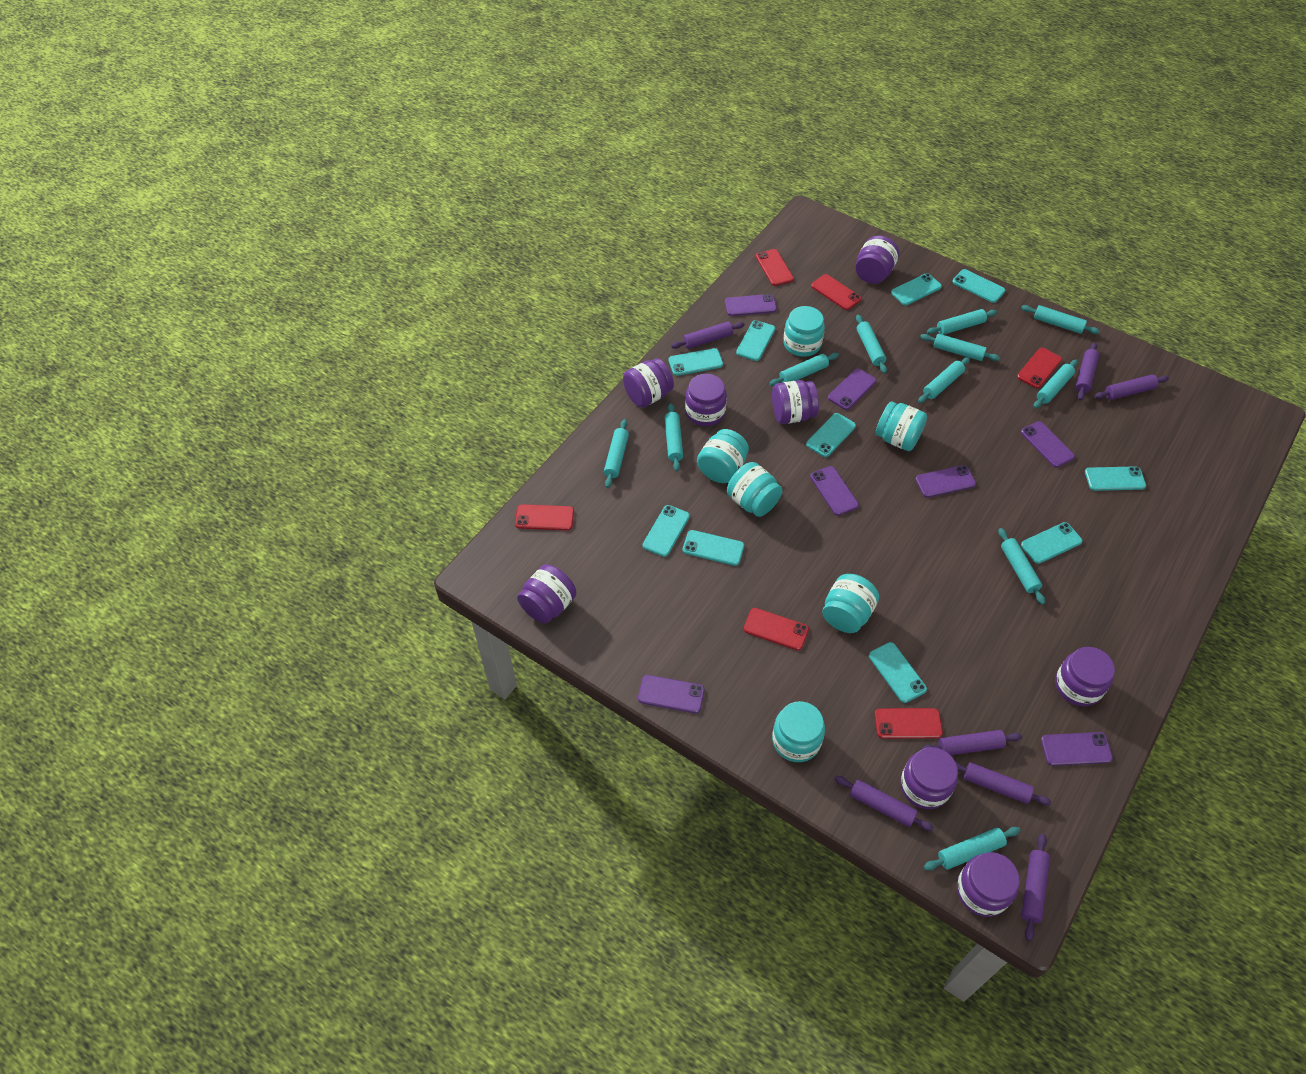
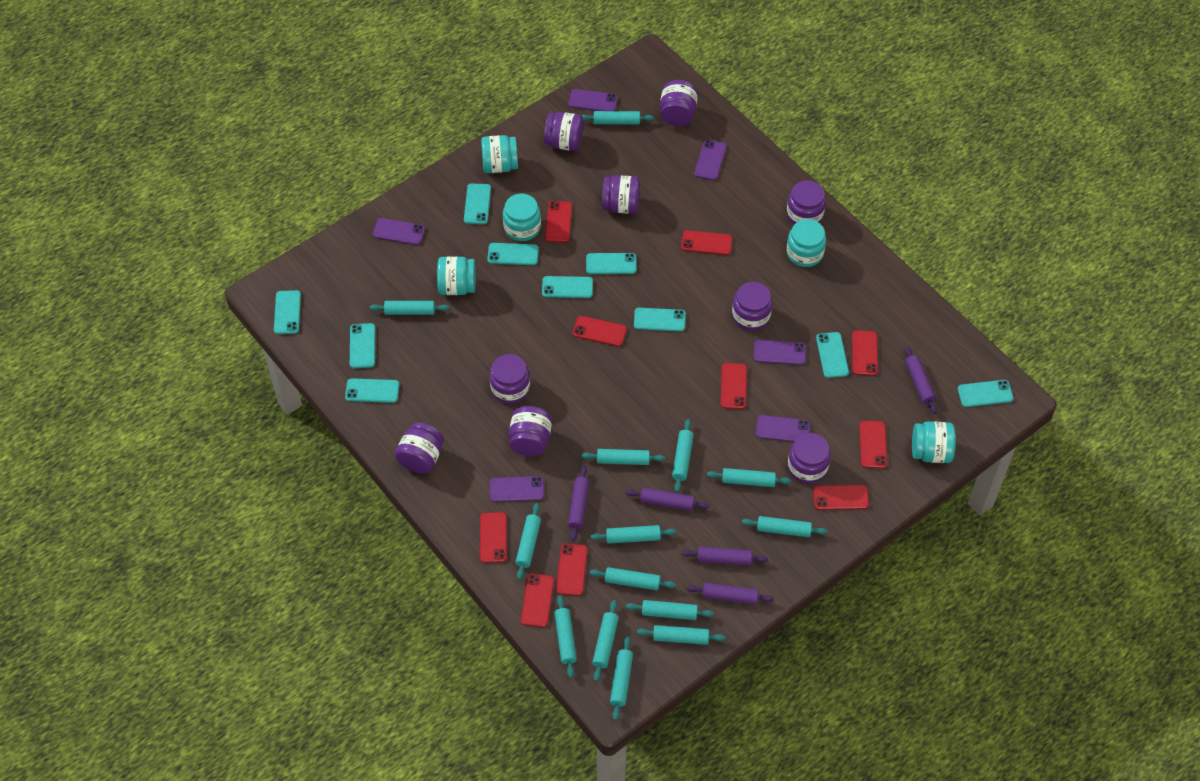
purple jar: [517,564,576,624] [623,358,674,408] [685,374,727,426] [772,380,819,424] [855,235,899,284] [900,747,958,809] [957,852,1019,917] [1055,647,1115,706] = 8 -> [395,422,444,474] [490,354,530,404] [509,406,552,456] [544,112,584,151] [602,175,640,214] [660,80,698,126] [732,282,772,330] [787,180,826,225] [788,433,831,483] = 9
purple phone: [638,675,705,713] [725,294,777,316] [810,466,859,516] [828,369,876,410] [915,465,976,498] [1021,421,1075,468] [1041,732,1113,766] = 7 -> [373,218,425,245] [490,476,544,502] [569,89,618,111] [694,139,727,181] [754,340,806,365] [756,415,810,442] = 6
purple rolling pin: [671,322,745,349] [835,776,934,831] [922,730,1022,755] [956,762,1051,805] [1021,834,1050,941] [1075,342,1099,401] [1094,375,1169,400] = 7 -> [568,465,589,541] [625,488,709,511] [681,547,768,566] [687,582,774,605] [904,346,937,414] = 5
red phone: [515,504,574,531] [743,608,809,651] [756,249,794,286] [811,274,861,310] [875,708,943,739] [1017,348,1062,388] = 6 -> [480,512,507,563] [521,573,554,627] [545,201,572,242] [556,543,588,596] [573,316,627,346] [681,230,732,255] [720,363,747,409] [813,485,869,510] [852,330,878,376] [859,421,887,468] = 10
turquoise jar: [697,429,749,483] [727,462,783,517] [772,701,825,762] [783,306,825,357] [822,574,879,633] [876,402,927,451] = 6 -> [437,256,476,295] [481,135,518,173] [503,194,541,241] [786,219,826,267] [912,421,956,463] = 5
turquoise rolling pin: [604,419,629,488] [665,403,683,471] [769,353,839,386] [856,315,887,374] [918,357,970,403] [920,334,1000,361] [924,827,1021,871] [926,309,997,335] [998,528,1045,605] [1021,305,1100,334] [1034,360,1078,409] = 11 -> [370,301,449,315] [515,503,541,580] [554,595,577,678] [581,111,654,125] [581,449,665,465] [589,567,676,590] [590,525,676,544] [592,600,619,681] [610,636,633,721] [626,600,714,620] [637,625,725,645] [672,419,693,492] [707,468,791,487] [742,516,827,537] = 14

